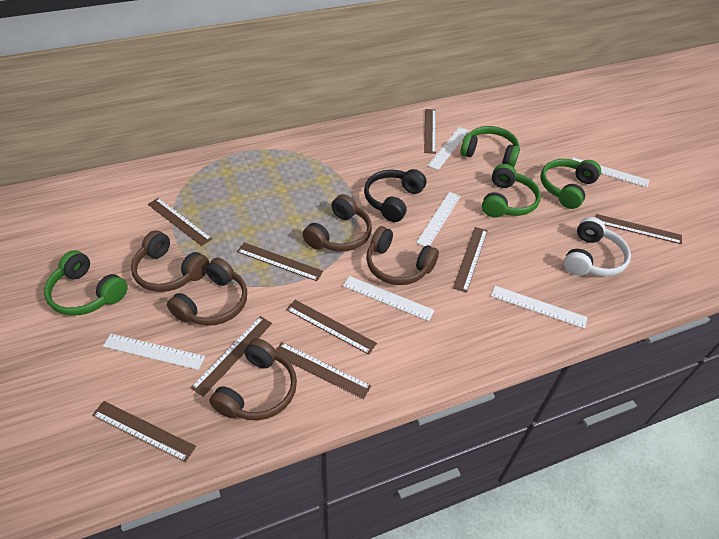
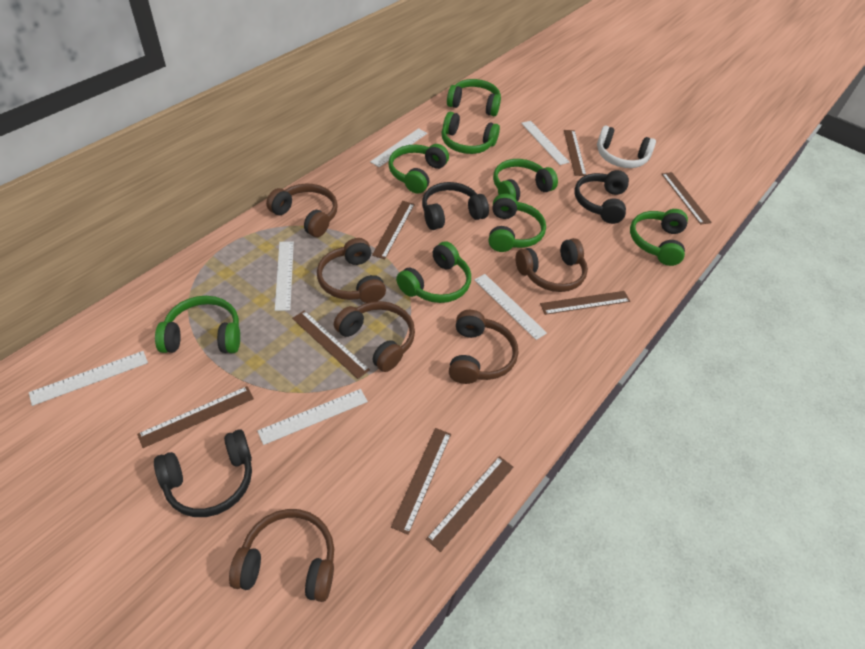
black headphones: [364,169,426,222] = 1 -> [154,429,252,517] [422,182,489,230] [574,170,629,224] = 3
brown headphones: [131,231,209,292] [167,258,247,326] [209,338,297,421] [303,194,372,252] [366,226,439,285] = 5 -> [229,509,334,602] [266,184,338,237] [317,238,386,303] [334,301,415,372] [449,310,518,384] [515,238,588,292] = 6
brown ruler: [92,401,196,462] [148,198,212,246] [191,316,272,396] [237,242,323,281] [276,342,371,399] [286,300,377,355] [424,109,436,154] [453,227,488,293] [595,214,682,244] = 9 -> [137,386,254,448] [292,310,370,379] [372,201,415,259] [391,428,451,535] [426,456,513,552] [540,291,630,315] [564,130,586,176] [662,172,712,225] = 8
green headphones: [44,250,128,316] [460,126,520,167] [482,164,541,218] [541,159,601,209] = 4 -> [155,296,240,353] [388,144,449,194] [396,241,471,303] [442,112,500,154] [447,79,501,116] [489,194,546,252] [493,159,558,201] [630,209,688,266] = 8

